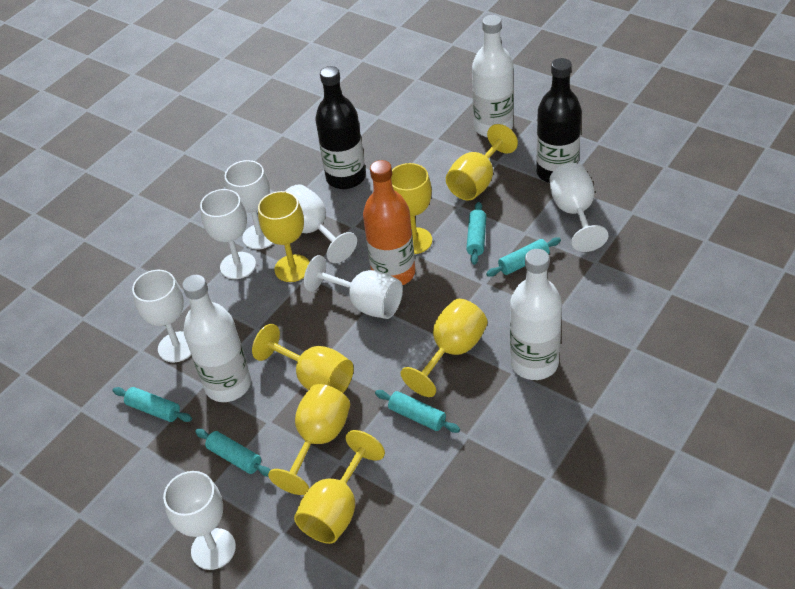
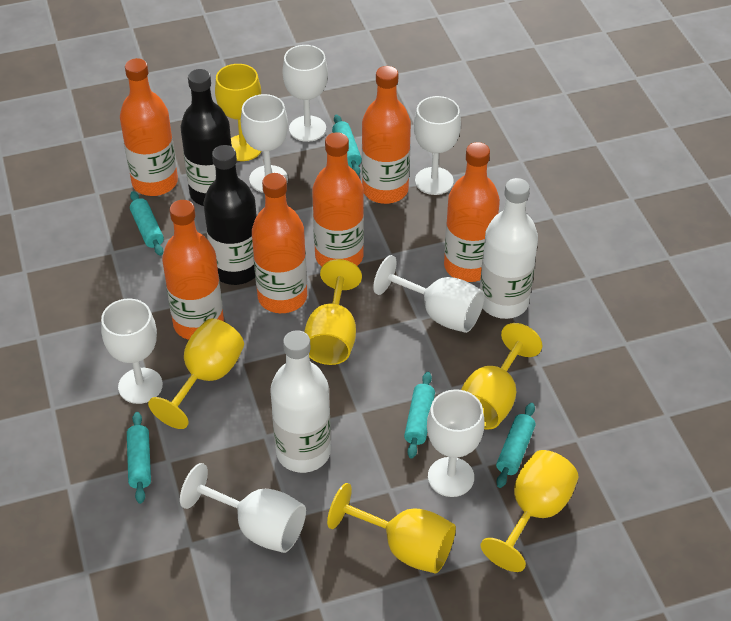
orange bottle: [363,160,415,285] = 1 -> [120,58,178,196] [162,200,224,340] [252,173,307,313] [312,132,364,267] [362,66,411,204] [444,142,500,282] = 6
white bottle: [182,275,251,402] [472,15,514,138] [510,249,562,380] = 3 -> [270,330,331,473] [480,178,538,319] = 2
yellow goblet: [252,324,354,393] [258,191,309,282] [268,384,350,495] [294,430,385,544] [391,163,432,254] [401,299,488,397] [446,124,518,200] = 7 -> [148,319,244,429] [215,64,261,161] [304,259,362,365] [327,483,456,574] [461,323,542,430] [481,450,579,572] = 6

